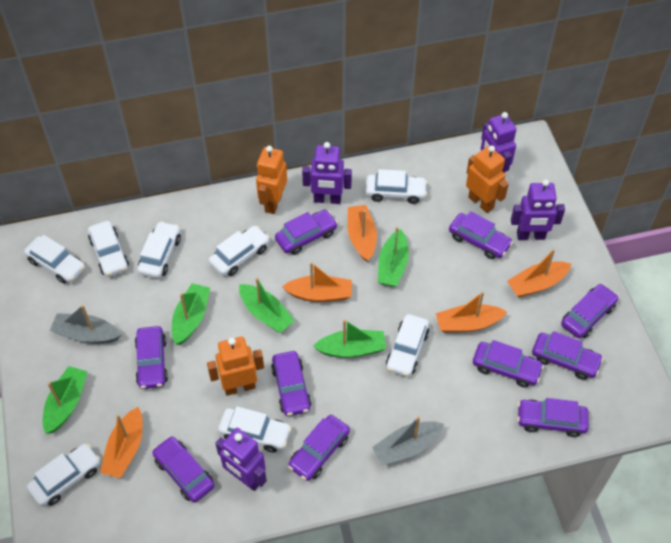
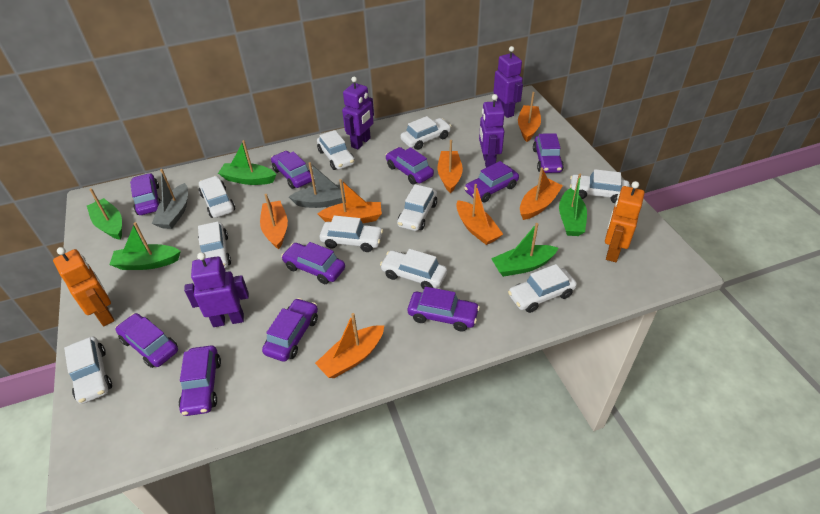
orange boat: [100,407,143,478] [282,262,352,302] [347,205,377,262] [436,291,507,333] [507,249,571,297] = 5 -> [260,194,288,249] [315,313,384,378] [318,179,382,223] [437,140,463,193] [456,184,503,245] [518,92,541,142] [520,167,563,220] = 7
orange robot: [207,337,264,396] [256,146,287,214] [466,145,509,213] = 3 -> [53,247,114,326] [605,181,644,262] = 2
white car: [24,235,85,284] [27,444,100,506] [88,221,129,277] [137,221,181,278] [209,226,270,276] [218,407,292,453] [366,169,427,204] [386,314,429,377] = 8 -> [64,337,112,404] [198,222,231,268] [199,176,235,218] [317,130,355,170] [320,216,383,252] [380,249,447,289] [397,184,437,231] [401,116,451,150] [508,264,577,313] [570,169,629,203] = 10

